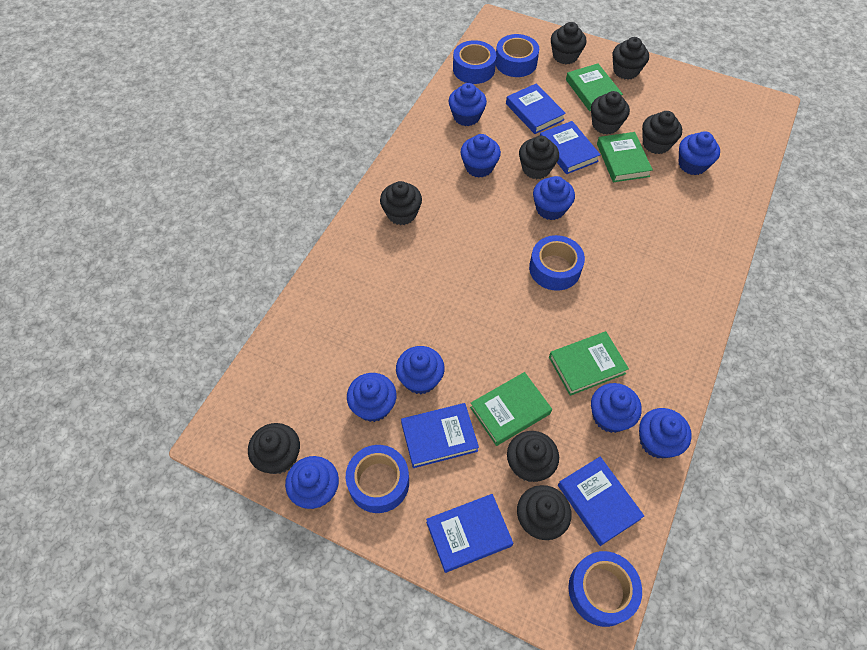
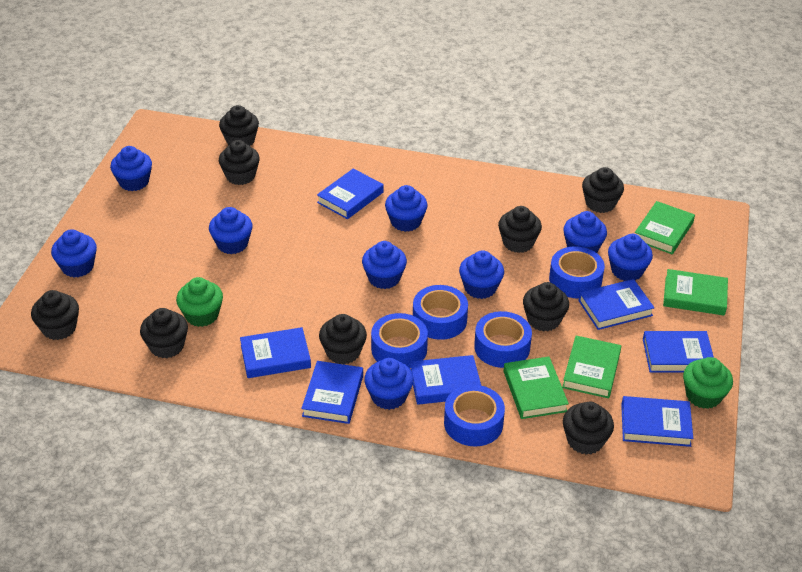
blue book: [401,403,479,468] [426,494,513,573] [506,84,566,134] [540,121,601,174] [558,457,644,546] = 5 -> [240,327,311,378] [301,361,363,424] [317,169,384,219] [410,355,481,405] [578,279,655,330] [621,396,693,447] [643,331,714,373] = 7
green cupcake: none = 0 -> [176,277,223,327] [683,357,733,409] = 2

